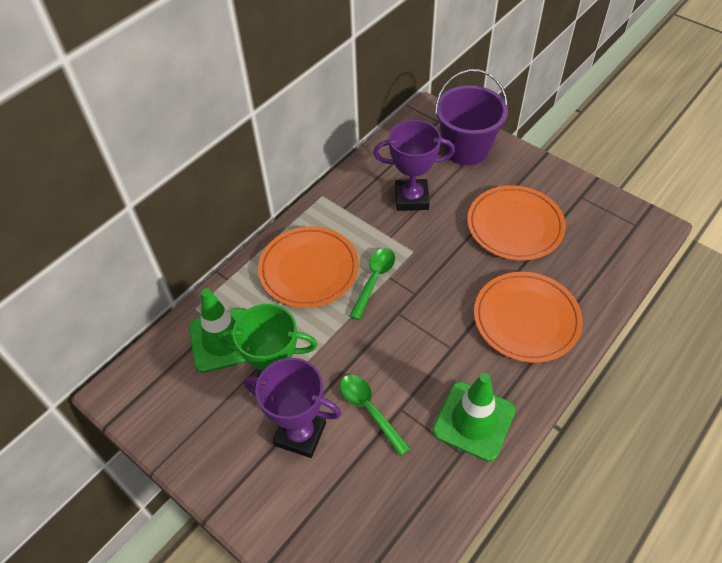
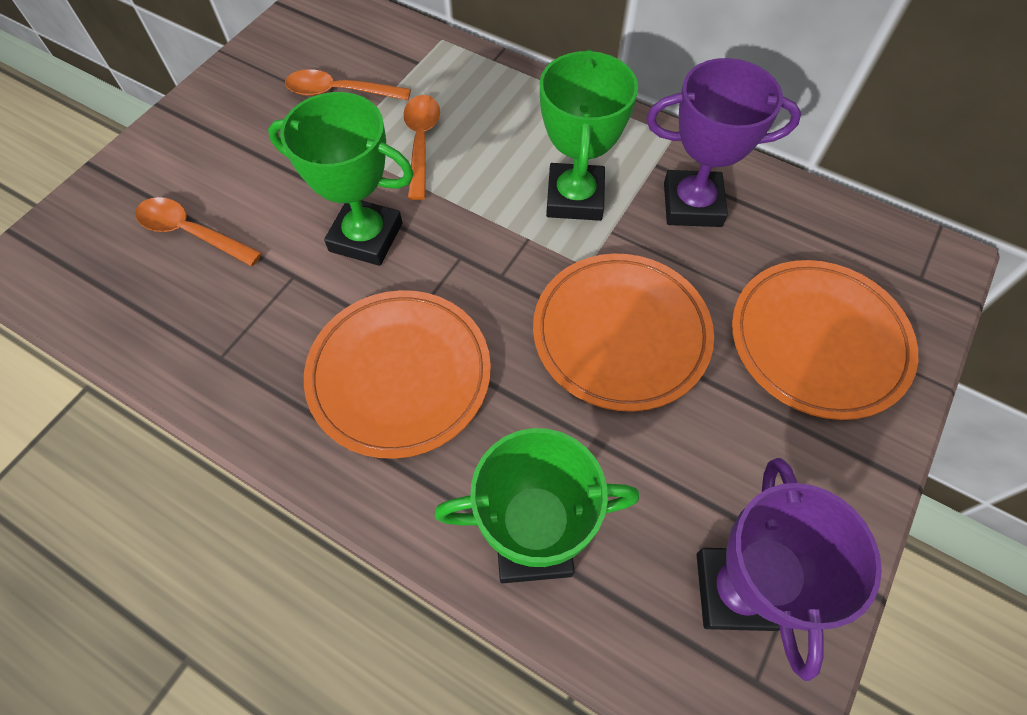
green spoon: [340,375,411,456] [350,248,395,320] = 2 -> none = 0
green traffic cone: [189,288,247,373] [432,373,516,462] = 2 -> none = 0
green trophy: [219,304,317,388] = 1 -> [268,92,414,266] [435,428,639,583] [540,50,638,221] = 3
orange spoon: none = 0 -> [135,197,262,266] [285,69,411,100] [403,95,440,200] = 3
purple bucket: [435,69,508,165] = 1 -> none = 0

